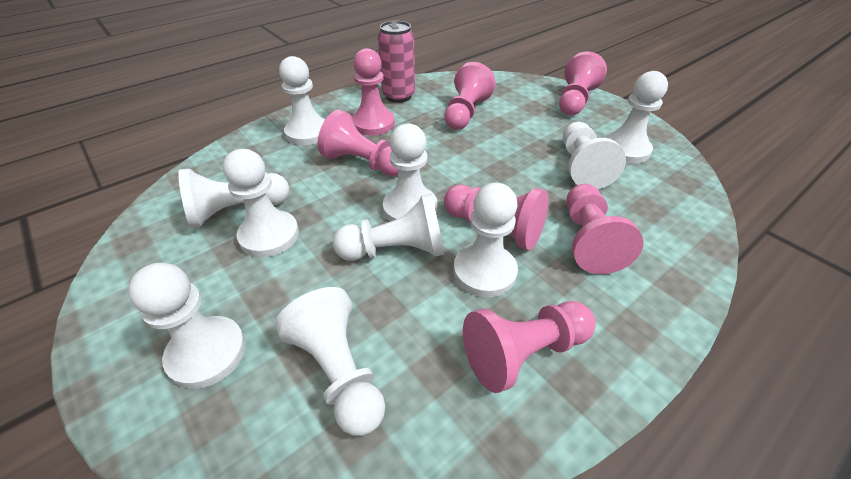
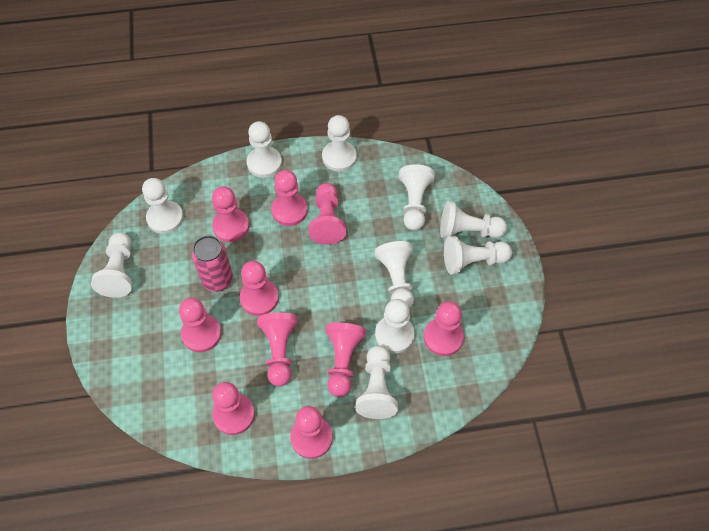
pink pawn: [318,110,399,176] [352,48,395,136] [444,62,496,130] [444,185,549,250] [463,301,596,393] [559,51,607,115] [566,184,644,274] = 7 -> [179,298,222,352] [212,186,249,242] [212,382,255,435] [240,261,279,316] [257,313,298,386] [271,170,308,226] [290,406,333,459] [309,183,346,245] [326,323,366,397] [424,301,464,356] = 10

